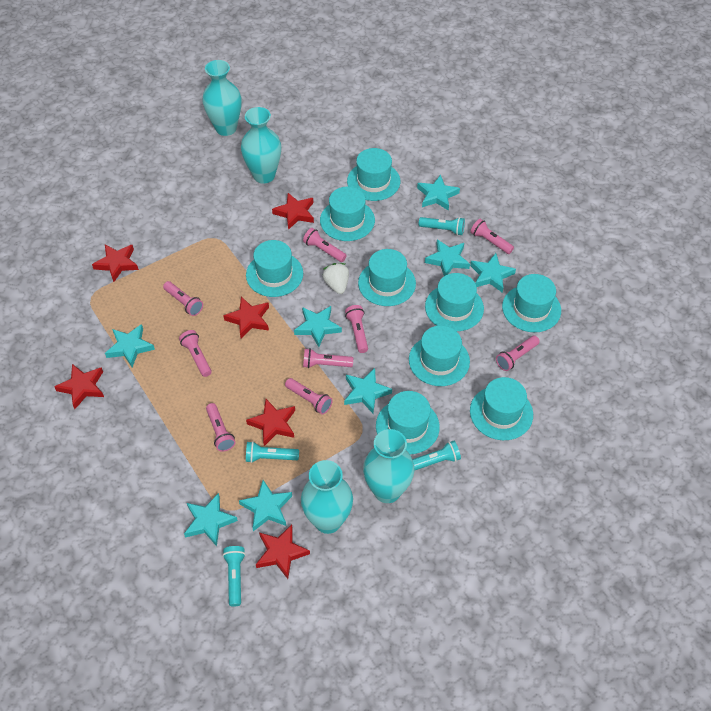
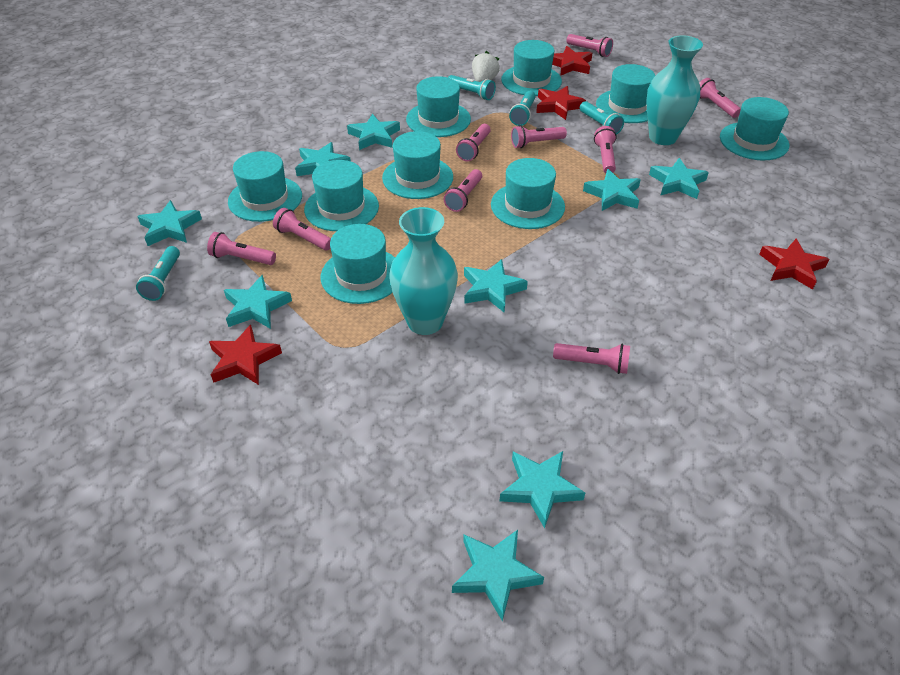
red star: [55,364,104,409] [92,245,139,282] [223,297,269,338] [246,399,295,446] [256,524,310,579] [272,193,314,230] = 6 -> [209,324,282,385] [536,86,586,120] [552,46,592,76] [759,239,829,290] = 4
turquoise star: [105,324,155,367] [184,493,238,546] [239,480,292,531] [294,306,342,347] [344,368,392,413] [417,175,460,211] [425,239,470,276] [470,253,516,293] = 8 -> [137,200,202,246] [224,275,292,329] [295,142,351,176] [347,114,400,150] [452,530,544,621] [464,259,528,313] [500,451,585,528] [583,169,641,211] [649,158,709,199] = 9
turquoise vase: [202,60,241,136] [241,107,281,184] [301,460,353,534] [363,429,414,503] = 4 -> [389,207,458,335] [647,35,703,145] = 2

